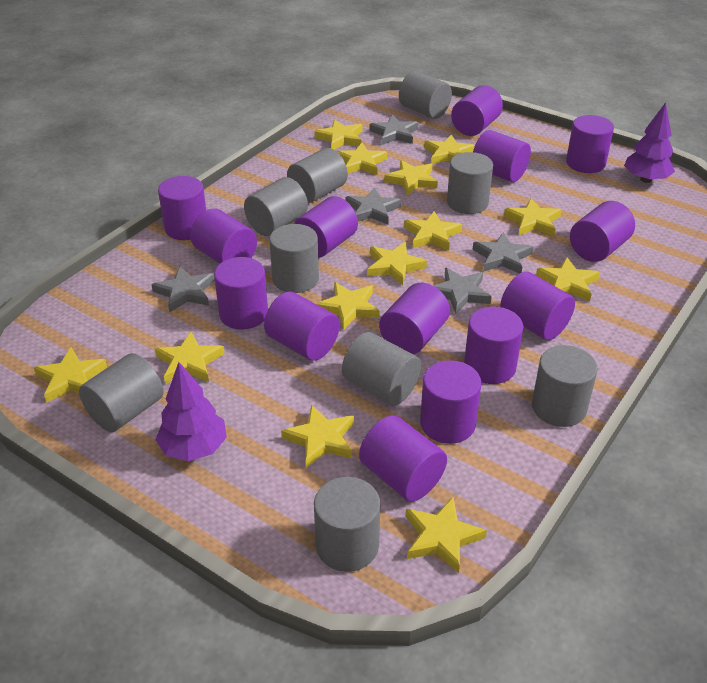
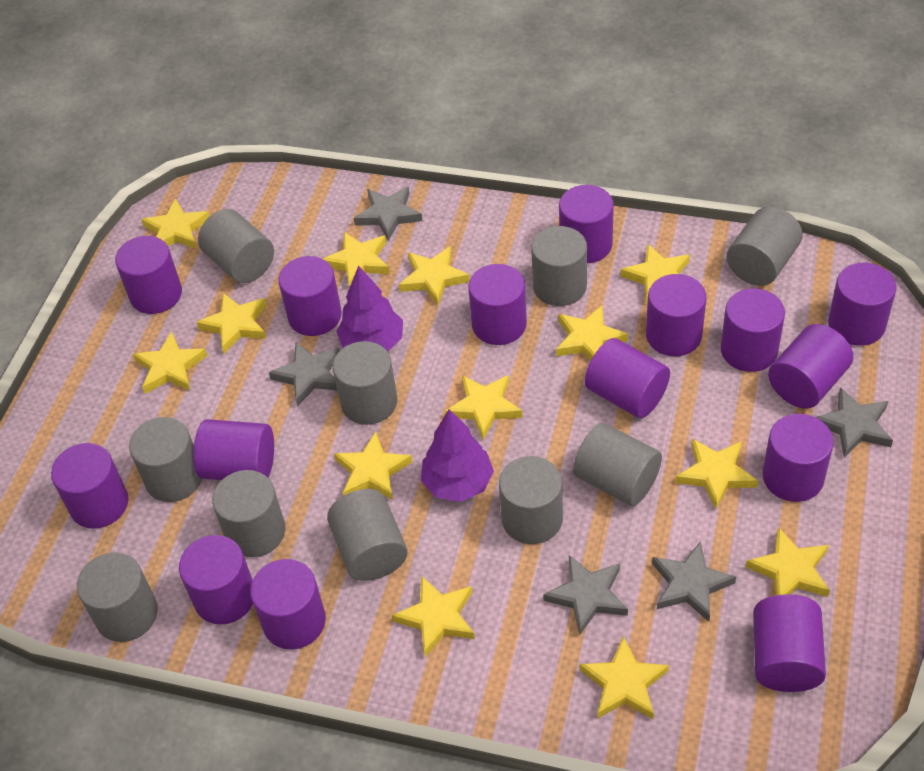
grey cylinder: [79,353,164,432] [244,177,308,236] [269,224,319,293] [287,148,348,203] [314,477,380,572] [342,332,421,405] [399,71,452,119] [447,152,493,214] [532,345,598,427] = 9 -> [77,552,158,642] [129,417,202,502] [198,209,274,283] [212,470,285,557] [327,489,408,581] [333,341,397,425] [499,456,563,544] [531,226,587,306] [573,423,662,506] [727,206,803,286] = 10
purple cylinder: [158,176,206,240] [190,209,257,264] [214,257,268,329] [264,292,340,361] [294,196,358,258] [359,415,447,501] [379,283,450,354] [420,360,481,444] [451,85,503,136] [464,306,523,384] [473,130,531,182] [500,271,575,340] [566,115,614,173] [570,201,635,262] = 14 -> [51,443,129,529] [115,236,182,314] [179,535,253,625] [193,419,274,480] [250,559,326,650] [278,256,342,336] [468,264,527,345] [559,185,614,263] [585,338,670,418] [646,274,706,356] [721,288,785,372] [753,594,826,692] [763,414,834,502] [768,324,853,408] [828,263,896,346] = 15

